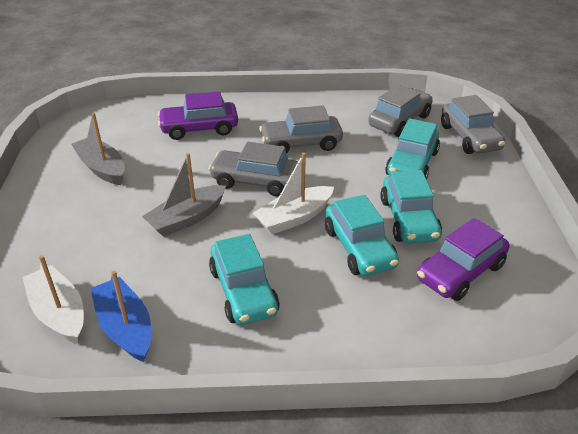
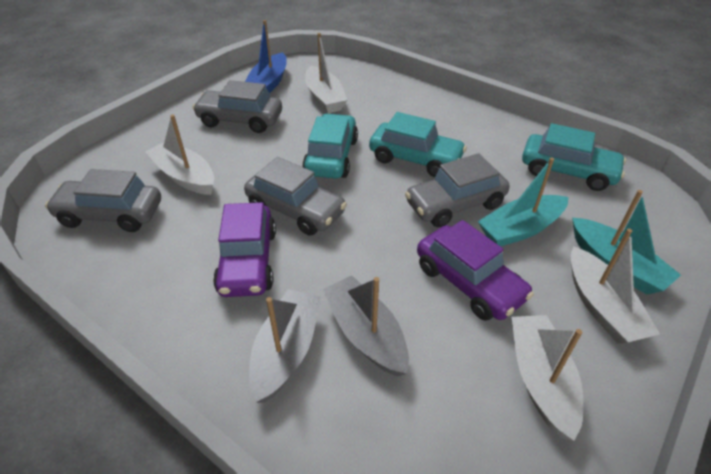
turquoise boat: none = 0 -> [478,157,568,246] [572,190,681,294] = 2
turquoise car: [209,234,280,325] [325,195,399,276] [380,170,442,243] [385,118,440,179] = 4 -> [303,113,358,179] [369,112,467,177] [522,123,626,191] = 3
white boat: [22,255,84,344] [253,153,334,234] = 2 -> [146,115,214,195] [305,33,347,113] [512,315,583,441] [571,228,660,344] = 4

